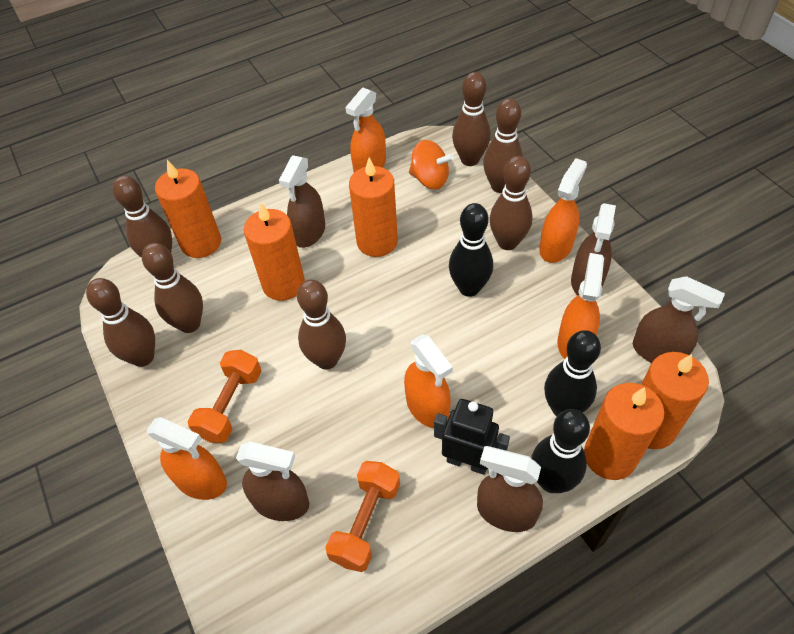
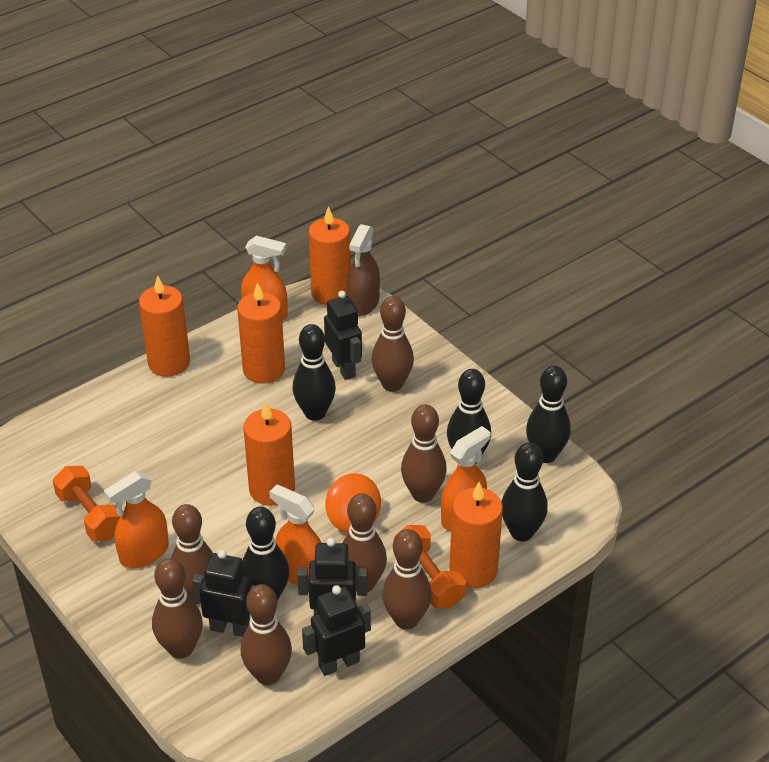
black bowling pin: [449,203,493,297] [531,409,590,493] [544,330,601,417] = 3 -> [243,507,289,600] [293,324,336,421] [447,369,491,464] [502,442,548,541] [526,366,571,463] = 5
black robot: [434,399,510,475] = 1 -> [192,550,256,637] [297,538,368,615] [302,585,371,676] [324,291,362,380] = 4
brown spray bottle: [236,442,309,521] [279,155,325,248] [477,446,543,532] [571,203,616,295] [633,276,725,363] = 5 -> [347,224,380,316] = 1
orange spray bottle: [146,417,227,500] [345,87,386,172] [404,334,453,428] [539,158,587,263] [557,253,604,359] = 5 -> [104,471,169,568] [241,236,287,321] [269,485,322,586] [441,426,490,531] = 4

